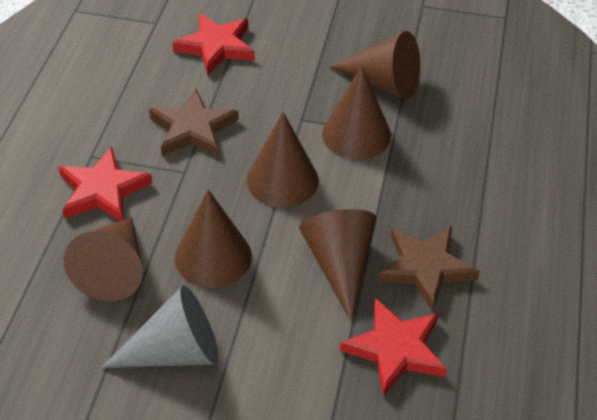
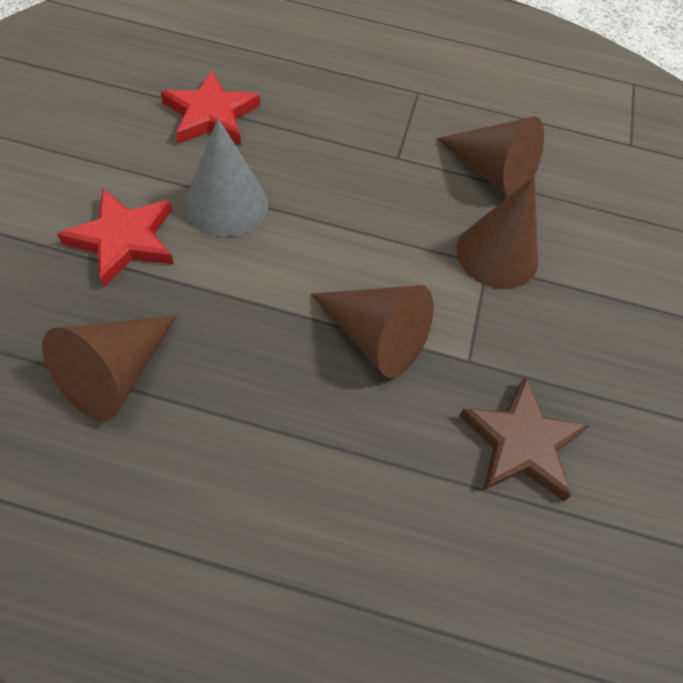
brown cone: [64,217,143,302] [175,189,252,288] [247,112,319,207] [299,209,377,322] [322,66,391,159] [329,31,420,99] = 6 -> [42,315,177,421] [311,285,434,378] [437,116,544,197] [457,177,538,289] = 4
brown star: [149,89,238,157] [377,226,480,311] = 2 -> [459,377,589,501] = 1
red star: [58,147,152,221] [173,14,255,75] [340,298,447,396] = 3 -> [57,189,174,287] [161,70,260,145] = 2

